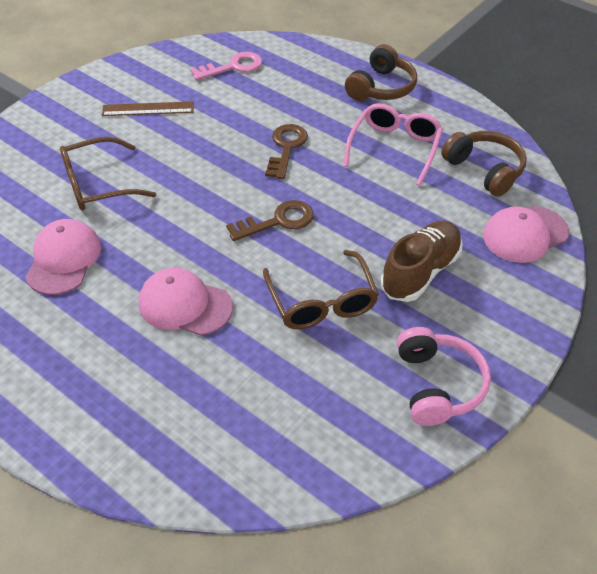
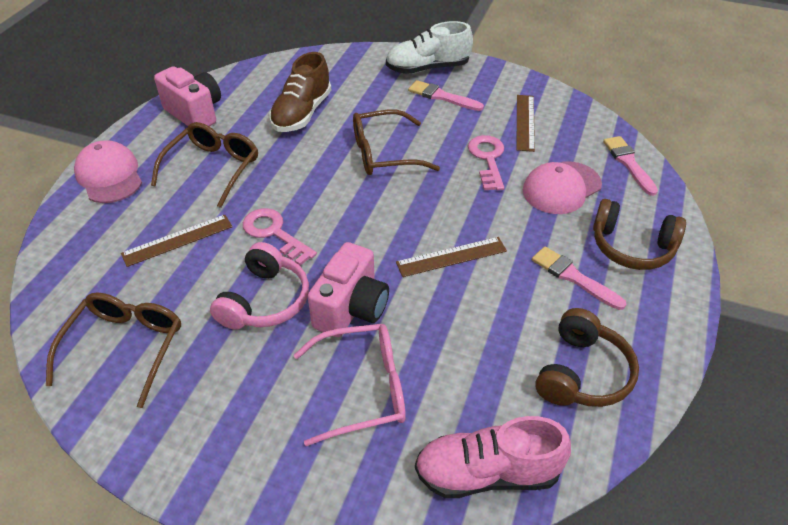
brown glasses: [60,137,156,210] [263,250,379,329] = 2 -> [46,293,181,408] [151,122,258,208] [353,110,440,175] = 3
brown key: [226,200,314,241] [265,124,308,179] = 2 -> none = 0
brown ruler: [102,101,194,116] = 1 -> [121,215,232,267] [396,237,507,277] [516,95,535,152] = 3
pink brush: none = 0 -> [408,80,484,111] [532,246,626,310] [603,136,658,196] = 3
pink camera: none = 0 -> [154,66,221,126] [308,242,389,337] = 2
pink cap: [25,219,101,295] [139,268,233,336] [483,206,569,263] = 3 -> [74,140,142,203] [523,161,602,214] = 2
pink key: [190,52,262,81] = 1 -> [243,208,317,266] [468,135,504,191] = 2
pink shoe: none = 0 -> [415,416,571,498] = 1
white shoe: none = 0 -> [386,21,473,74] = 1

